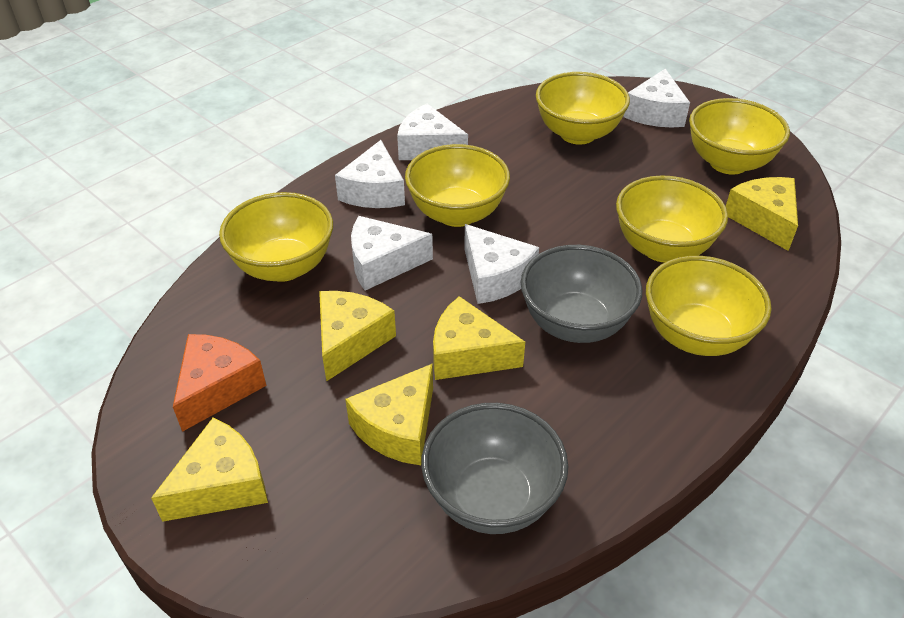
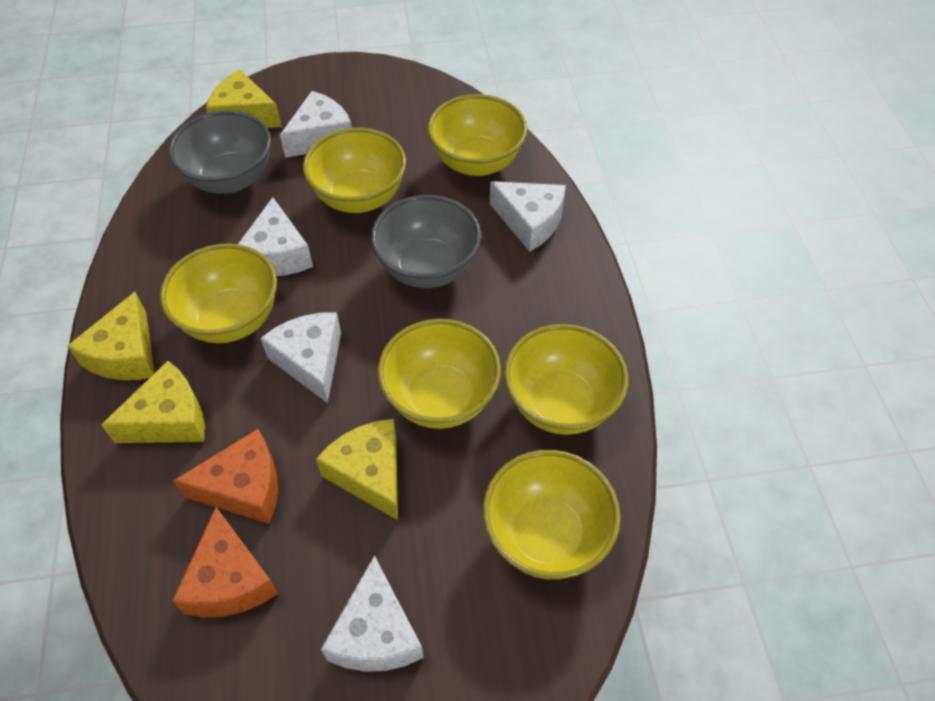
orange cheese: [173,334,267,432] = 1 -> [172,507,278,618] [173,429,278,524] = 2
yellow cheese: [151,418,268,522] [319,291,396,381] [345,363,433,465] [433,296,525,380] [726,177,798,251] = 5 -> [67,292,155,380] [101,361,205,443] [206,70,282,128] [316,419,398,520] = 4

